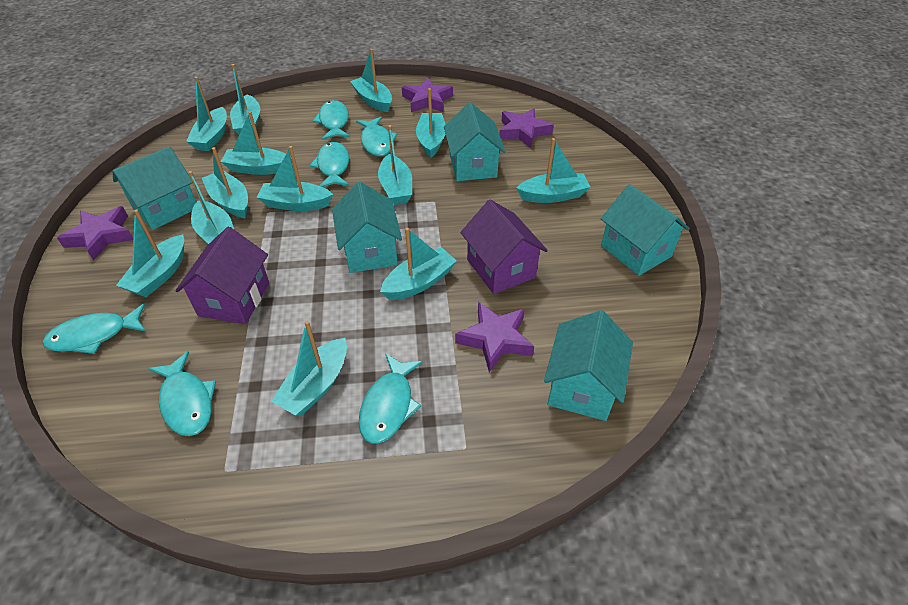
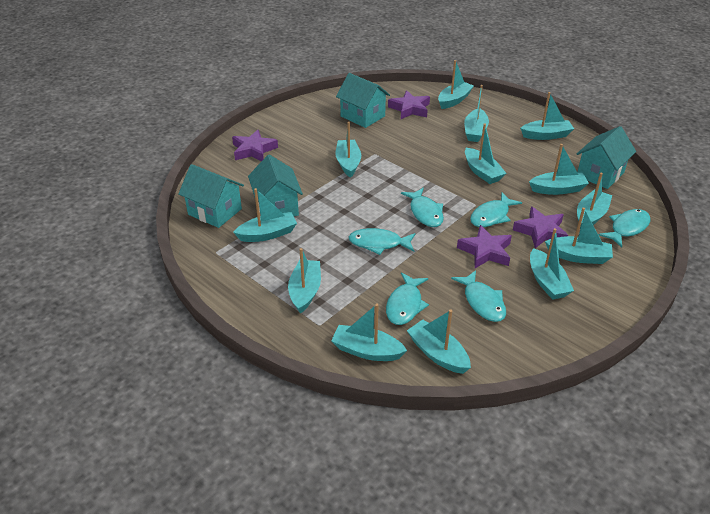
purple house: [176,227,269,324] [460,200,548,294] = 2 -> none = 0
turquoise house: [113,146,196,230] [332,182,402,273] [444,102,505,181] [544,310,633,421] [601,184,690,276] = 5 -> [178,164,244,228] [248,154,303,216] [336,73,390,128] [577,126,636,189] = 4

